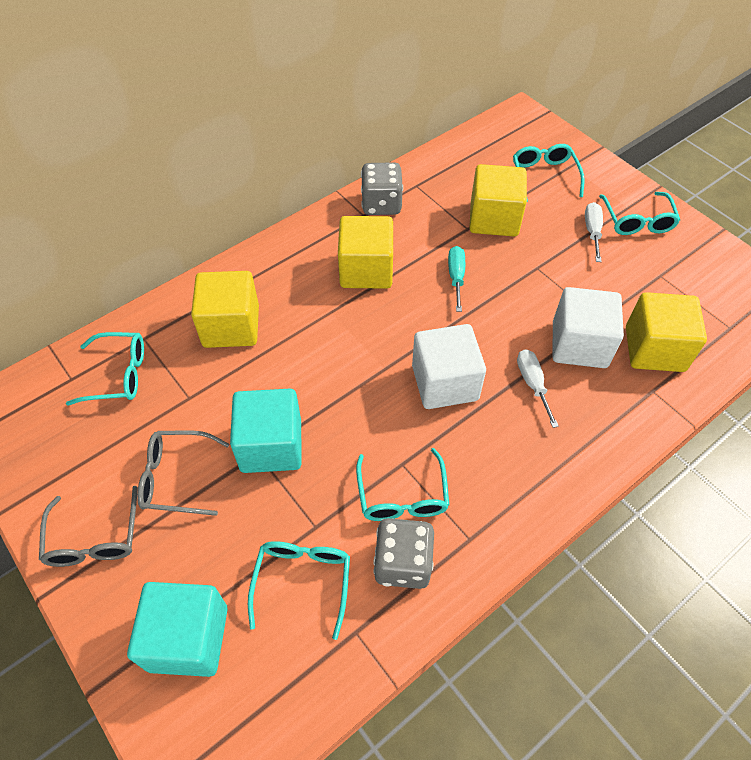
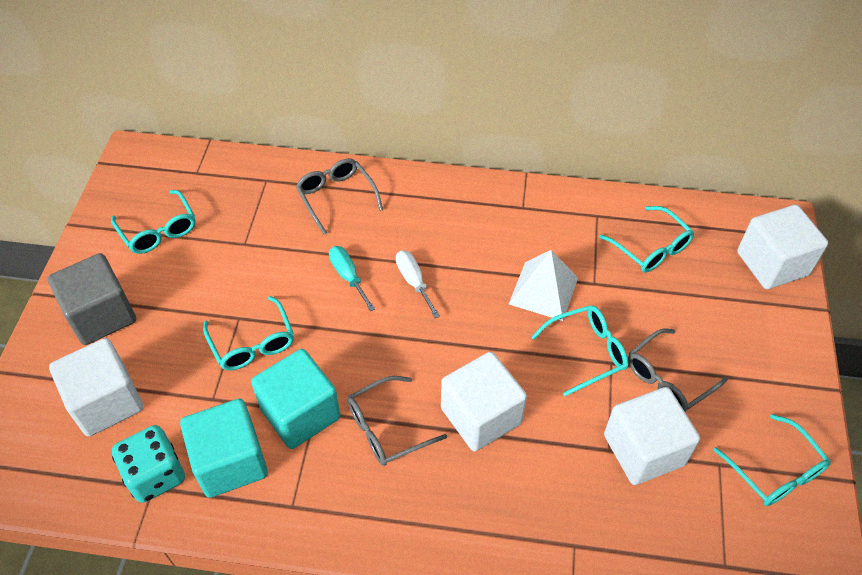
grey cube: none = 0 -> [48,253,136,345] = 1
grey dice: [361,162,403,215] [374,518,434,589] = 2 -> none = 0
grey glasses: [39,486,138,567] [137,430,229,516] = 2 -> [296,158,383,235] [347,376,447,466] [628,328,728,412] = 3
turquoise dice: none = 0 -> [112,425,185,503] = 1
white cube: [412,324,486,409] [552,287,624,368] = 2 -> [49,338,143,437] [441,352,527,451] [604,387,700,485] [737,205,828,289] = 4
white pyramid: none = 0 -> [509,250,578,321] = 1
white screwdriver: [517,349,559,428] [585,202,603,262] = 2 -> [396,250,440,318] = 1
yellow cube: [191,271,259,348] [338,216,393,289] [469,164,527,236] [626,292,707,372] = 4 -> none = 0

